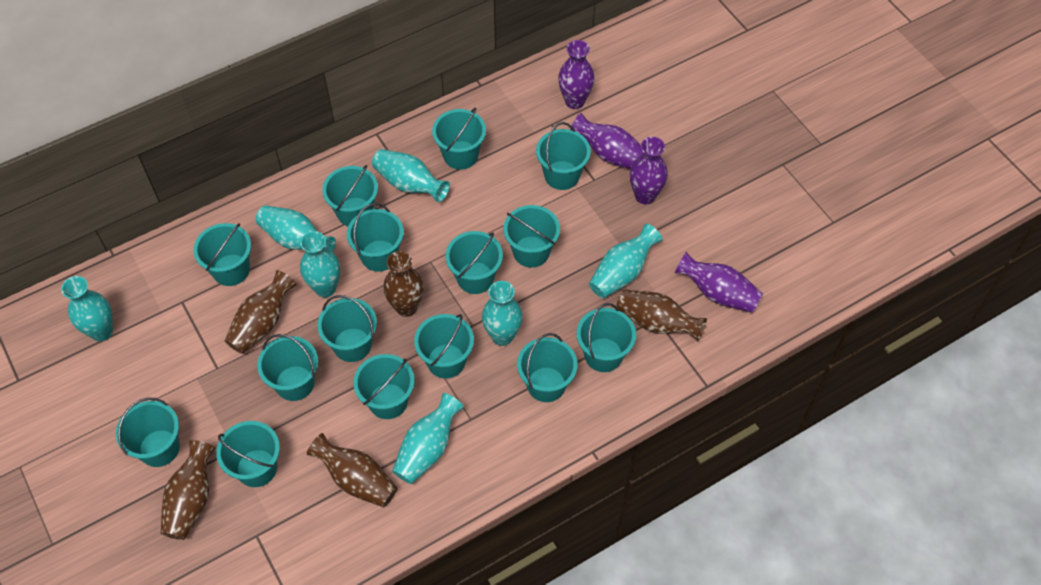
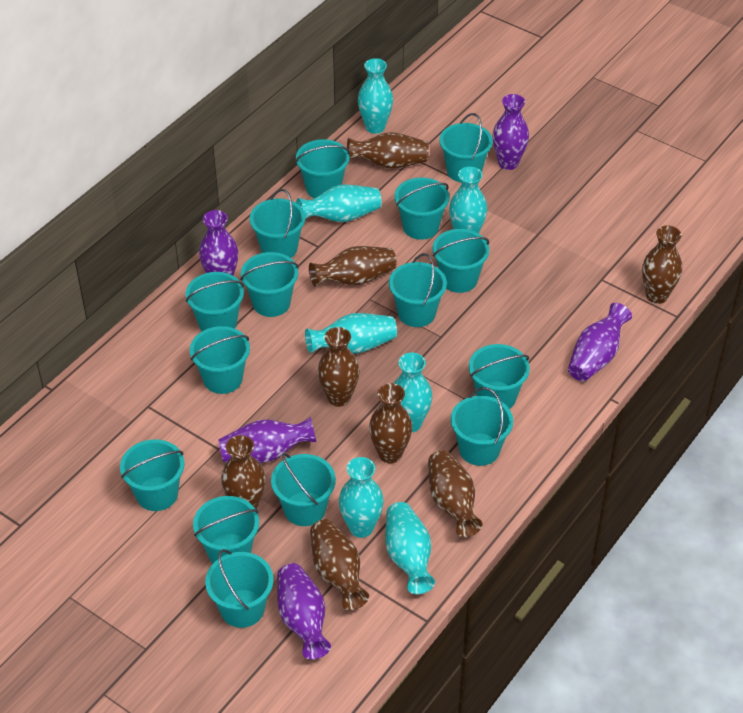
brown vase: [161,440,215,540] [225,270,297,354] [307,433,398,508] [383,251,424,317] [616,289,707,341] = 5 -> [221,435,266,509] [309,246,397,287] [310,519,369,610] [318,327,360,407] [347,132,429,169] [369,383,412,463] [428,450,482,537] [642,225,682,304] = 8
purple vase: [558,40,595,109] [570,113,643,169] [630,137,668,204] [675,252,763,313] = 4 -> [199,210,238,276] [218,417,316,463] [277,563,331,660] [492,94,529,170] [568,303,632,382] = 5

